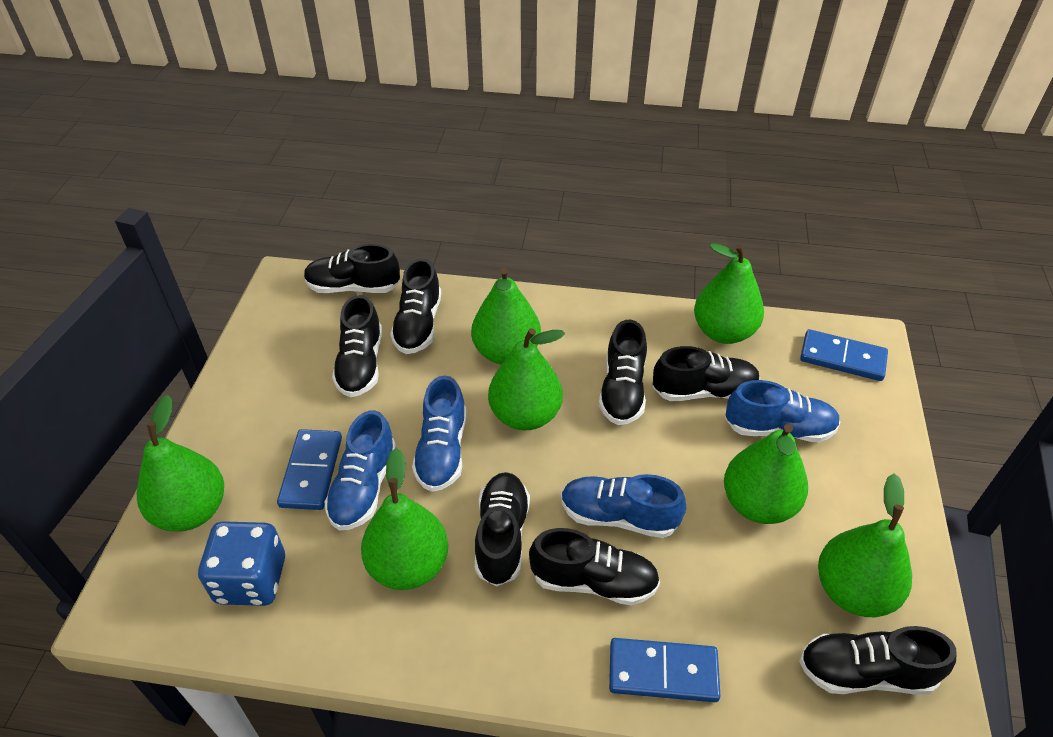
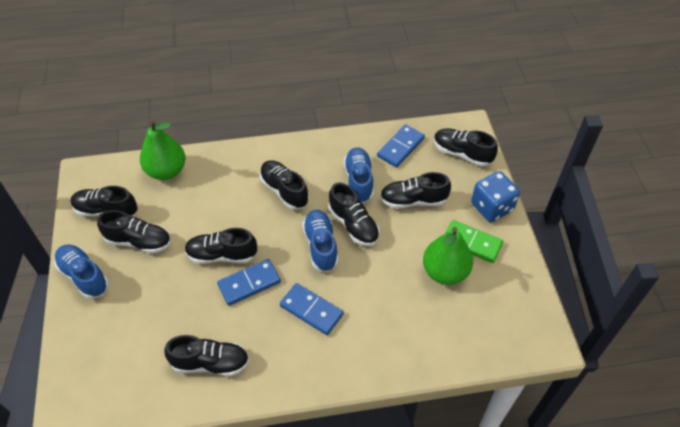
blue shoe: [325,410,396,530] [412,376,466,492] [561,474,686,538] [725,380,840,442] = 4 -> [54,244,109,299] [302,210,338,272] [344,147,374,204] = 3
green domino: none = 0 -> [445,220,503,263] = 1
green pear: [137,395,224,532] [361,448,448,590] [471,268,541,364] [488,328,565,430] [694,243,764,344] [724,424,808,524] [818,474,912,617] = 7 -> [140,120,186,180] [423,227,473,285] = 2

